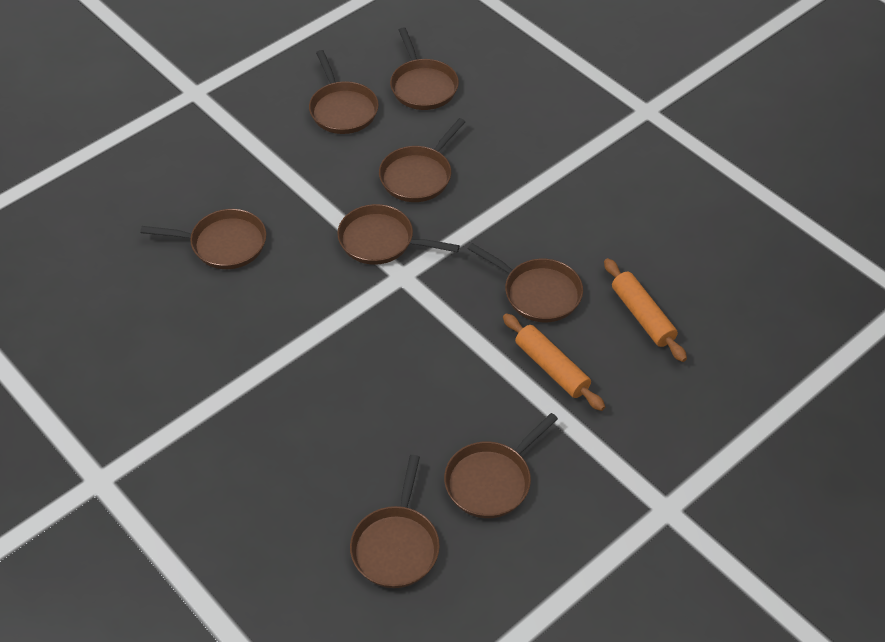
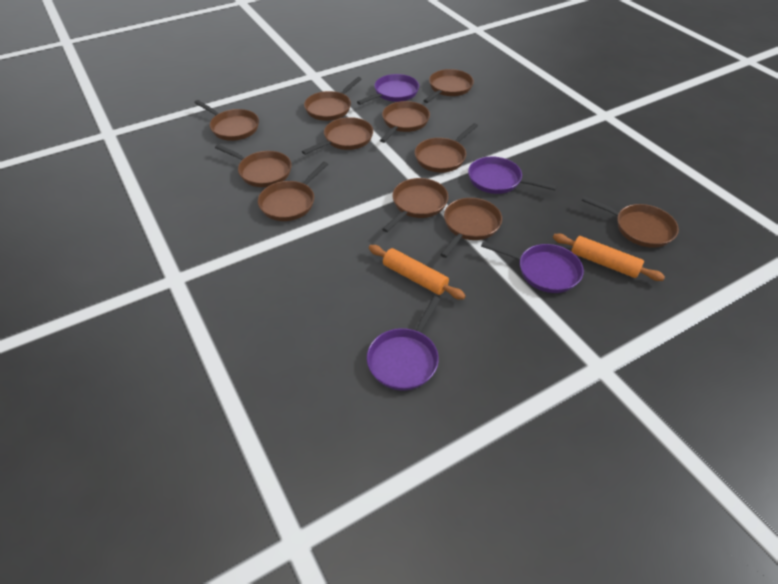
brown pan: [141,209,266,269] [309,50,379,134] [337,204,460,265] [350,455,440,588] [379,118,465,202] [390,27,459,110] [444,413,558,518] [468,243,583,322] = 8 -> [194,100,259,141] [215,144,291,187] [258,162,328,221] [302,117,373,155] [304,77,362,121] [380,101,430,143] [382,178,448,232] [415,123,478,173] [423,69,474,103] [440,198,502,258] [582,196,679,248] = 11
purple pan: none = 0 -> [357,74,419,105] [367,296,441,391] [468,157,557,194] [481,241,584,293] = 4

